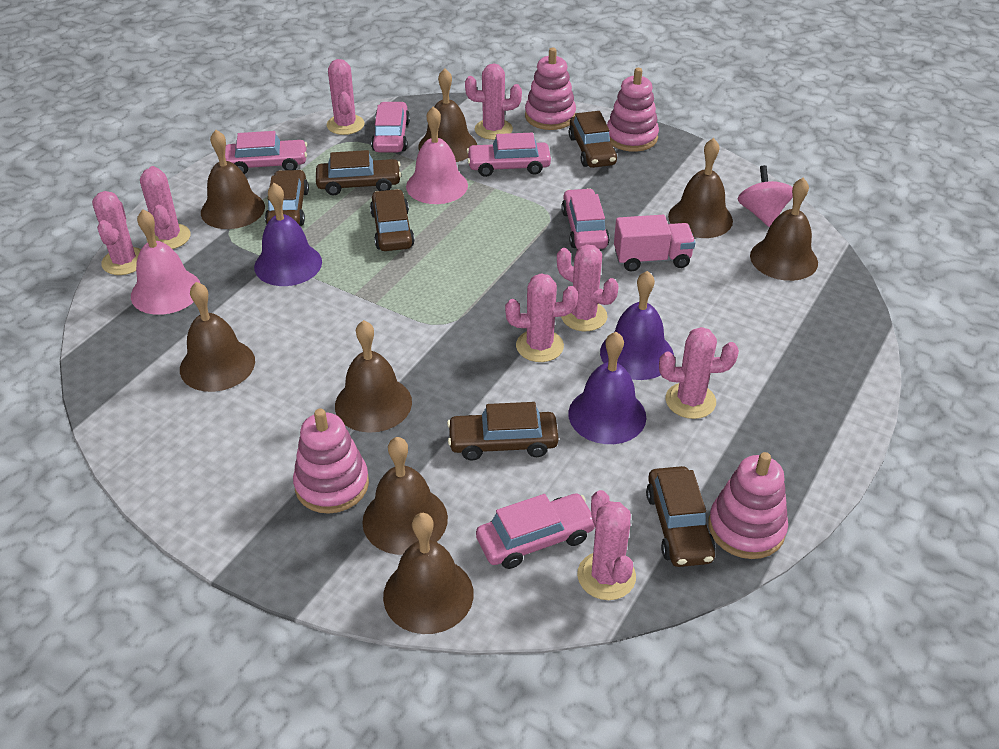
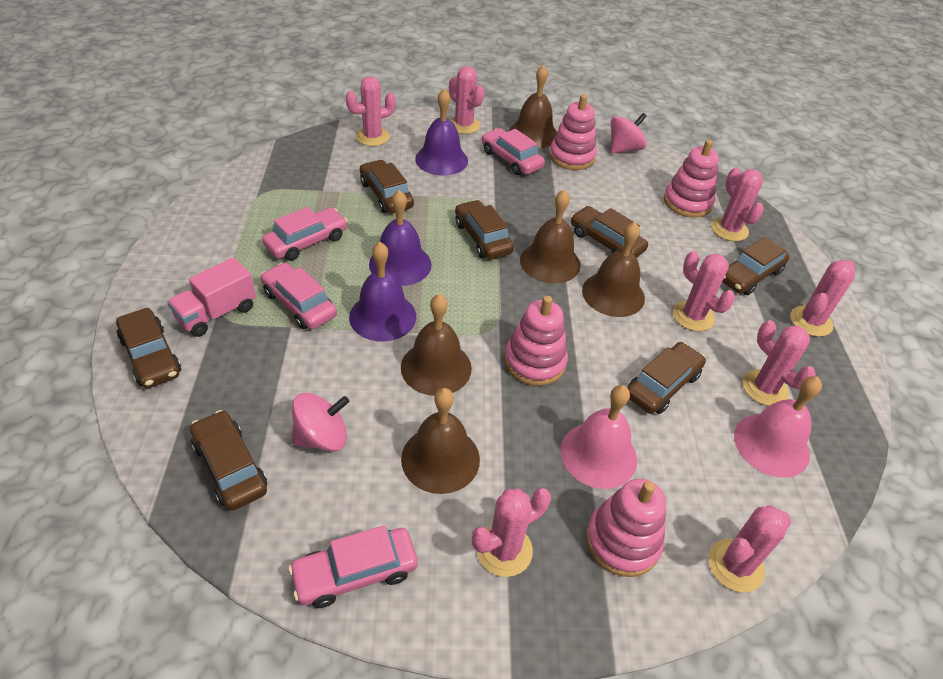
brown bell: [180,282,255,392] [201,130,265,229] [335,320,412,433] [362,437,448,555] [383,513,474,634] [418,68,477,162] [668,138,733,238] [750,178,818,281] = 8 -> [401,294,472,396] [401,388,480,494] [509,65,557,148] [520,189,581,284] [582,222,645,317] = 5
brown car: [265,170,309,226] [316,150,401,195] [370,189,415,251] [447,402,559,461] [569,111,617,168] [646,466,715,567] = 6 -> [116,308,181,388] [190,410,267,511] [360,160,414,213] [455,200,514,260] [571,206,648,258] [627,342,706,414] [722,237,790,295] = 7
pink car: [225,131,307,174] [371,102,410,152] [467,133,551,177] [476,493,595,569] [561,188,610,249] = 5 -> [260,263,337,329] [262,207,348,261] [288,525,418,608] [482,128,545,175] = 4
pink spinning top: [737,165,793,227] = 1 -> [292,393,349,451] [611,113,647,154] = 2

